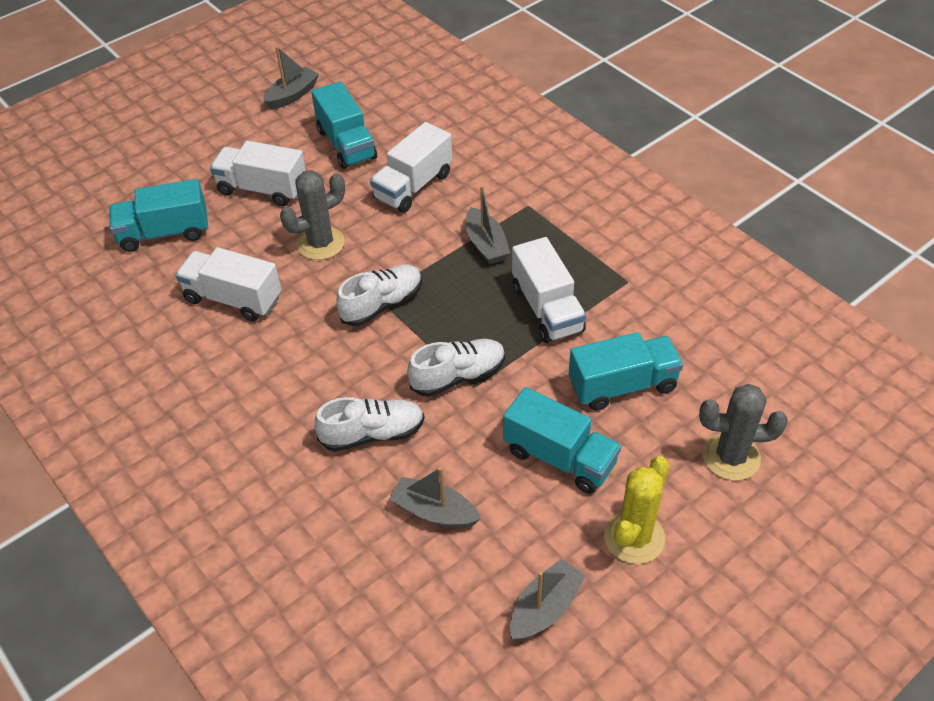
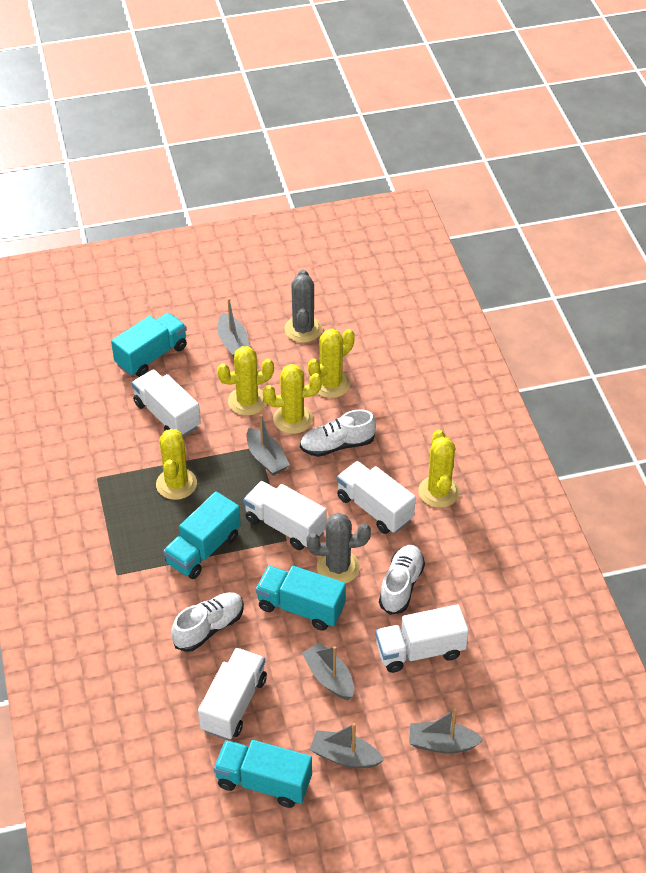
grey boat: [263,46,319,110] [389,467,481,528] [466,186,510,264] [510,559,586,641] = 4 -> [218,298,249,357] [247,414,290,476] [302,642,354,700] [310,723,384,768] [409,708,484,753] = 5
white truck: [175,247,281,321] [210,141,306,206] [370,122,452,213] [512,237,586,343] = 4 -> [132,369,201,437] [198,648,267,740] [243,481,326,550] [337,461,416,534] [375,604,469,673] = 5
yellow cactus: [604,456,669,564] = 1 -> [156,429,197,500] [217,346,274,416] [263,364,322,434] [308,329,355,398] [418,430,460,508] = 5

